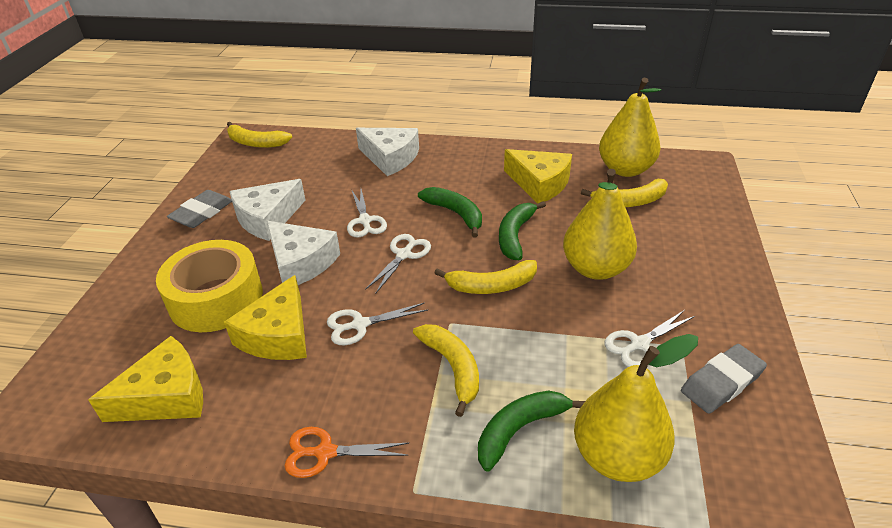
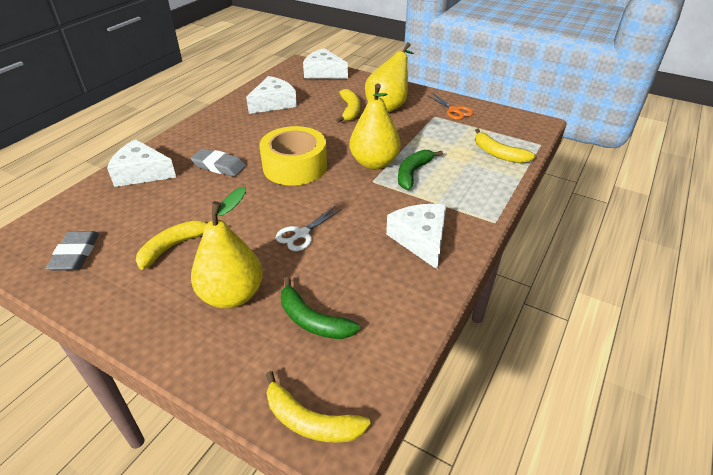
green banana: [418,187,482,238] [478,391,585,472] [499,201,546,260] = 3 -> [281,277,360,339] [398,150,443,190] = 2
white cheese: [230,179,305,241] [266,221,340,285] [356,128,419,176] = 3 -> [107,139,176,187] [246,76,297,114] [303,48,348,79] [386,204,446,269] = 4
white scissors: [327,302,428,345] [347,189,387,237] [365,234,431,294] [605,310,695,367] = 4 -> [275,206,342,251] = 1
yellow cheese: [88,336,203,422] [224,275,307,360] [504,149,572,204] = 3 -> none = 0

